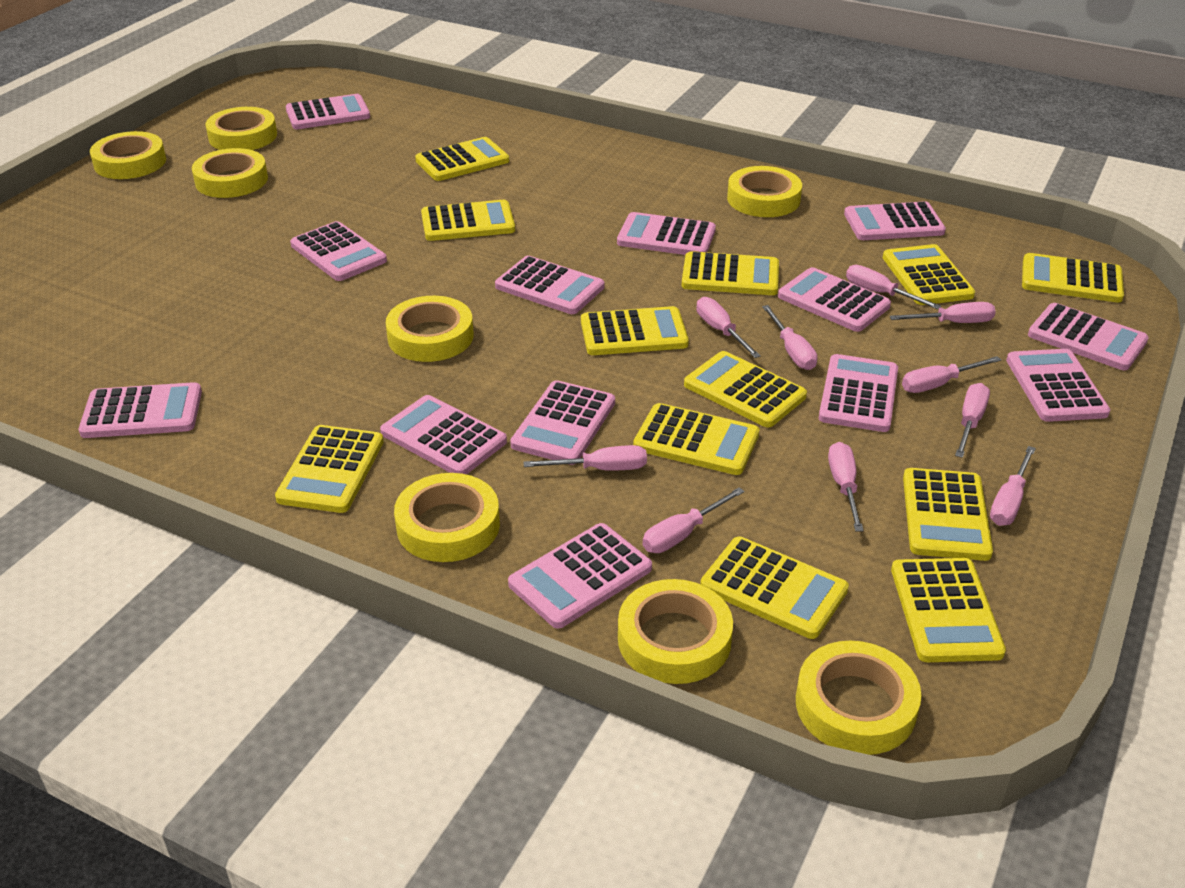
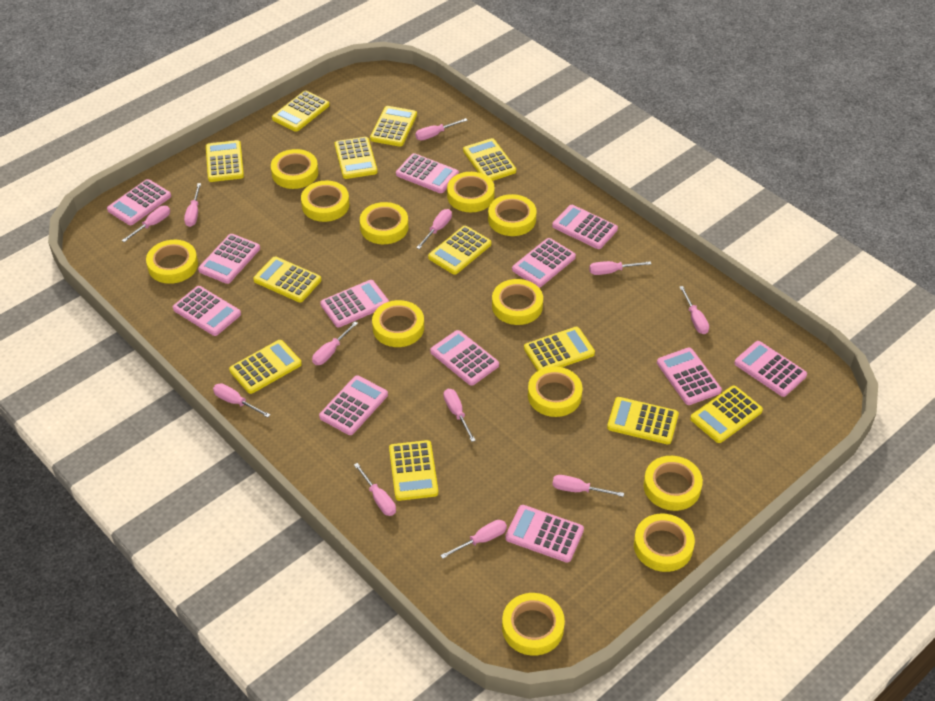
pink calculator: [79,382,202,438] [286,94,370,129] [290,221,387,281] [380,395,507,475] [495,256,604,314] [508,523,652,629] [510,380,615,465] [617,212,716,255] [778,267,891,332] [819,354,898,432] [844,201,946,240] [1006,349,1110,422] [1028,303,1149,370] = 13 -> [107,179,171,225] [173,286,241,336] [198,234,260,284] [319,375,388,435] [320,280,389,327] [396,153,459,193] [430,330,499,386] [505,505,584,563] [512,238,576,287] [552,205,618,249] [657,348,722,405] [734,341,807,397] = 12
pink screwdriver: [523,445,647,471] [642,487,745,553] [696,297,761,358] [762,305,817,370] [828,442,864,531] [846,265,941,309] [889,302,996,323] [902,356,1001,393] [955,383,990,458] [990,446,1036,526] = 10 -> [122,206,170,242] [184,183,201,227] [213,383,270,417] [312,322,358,365] [354,463,396,516] [415,118,468,140] [416,209,452,249] [440,520,507,559] [443,389,476,442] [552,475,624,497] [589,261,651,275] [680,286,709,334] = 12
yellow tape: [90,131,166,179] [192,148,268,198] [206,107,277,150] [386,296,474,362] [394,473,500,562] [618,579,733,684] [727,166,802,217] [796,641,922,755] = 8 -> [146,240,198,284] [271,149,318,189] [301,180,349,222] [360,202,408,244] [372,300,424,347] [447,172,495,212] [488,194,537,236] [492,279,543,325] [502,593,565,656] [528,366,582,417] [634,513,695,572] [643,456,703,511] = 12

